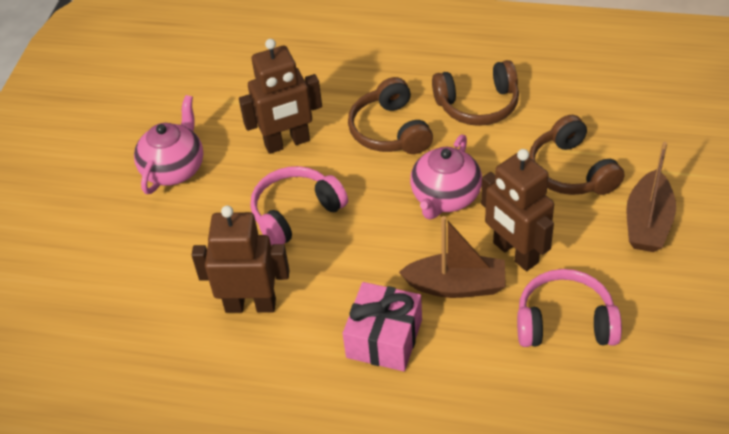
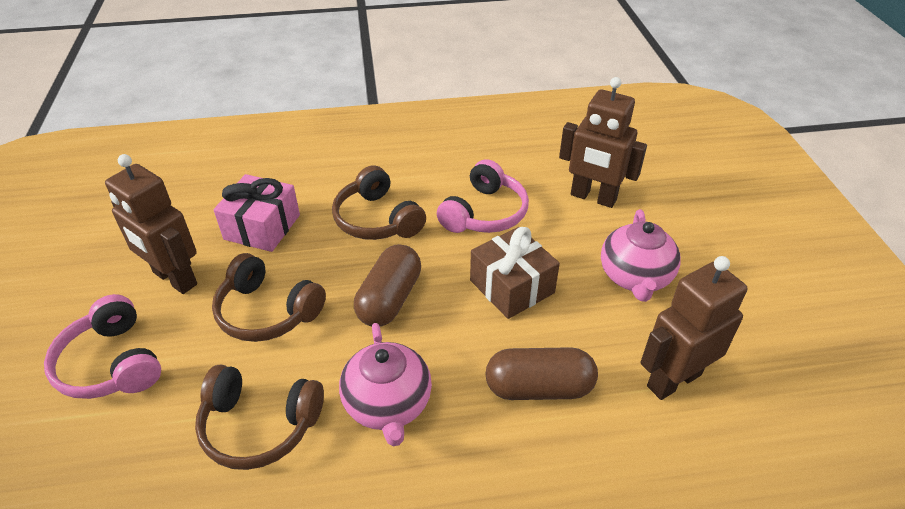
brown boat: [399,216,506,298] [626,142,676,252] = 2 -> none = 0
brown capsule: none = 0 -> [354,244,421,327] [485,347,598,400] = 2
brown gift: none = 0 -> [470,227,560,319] = 1

